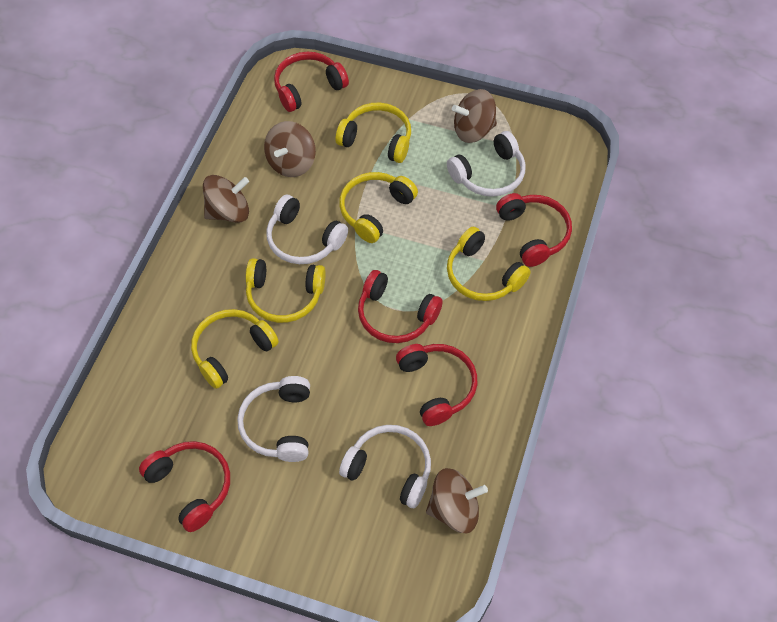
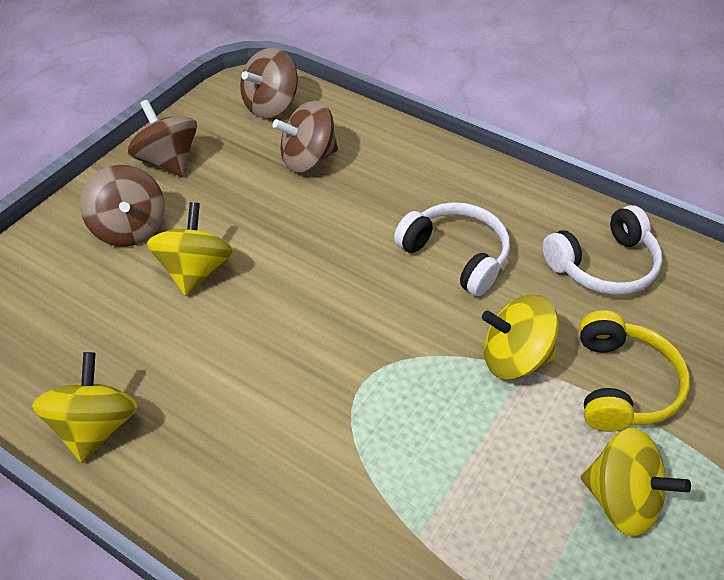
red headphones: [139,441,230,532] [274,52,349,112] [358,270,443,343] [396,344,477,426] [496,193,572,267] = 5 -> none = 0
white headphones: [237,376,310,462] [266,195,348,264] [339,425,431,508] [447,131,526,197] = 4 -> [394,202,510,296] [543,205,662,295] = 2
yellow headphones: [191,309,279,389] [245,258,326,323] [336,103,411,163] [339,172,418,243] [447,227,531,301] = 5 -> [579,310,690,432] = 1
yellow spinning top: none = 0 -> [32,352,138,463] [147,202,234,296] [482,295,559,380] [581,428,691,537] = 4

